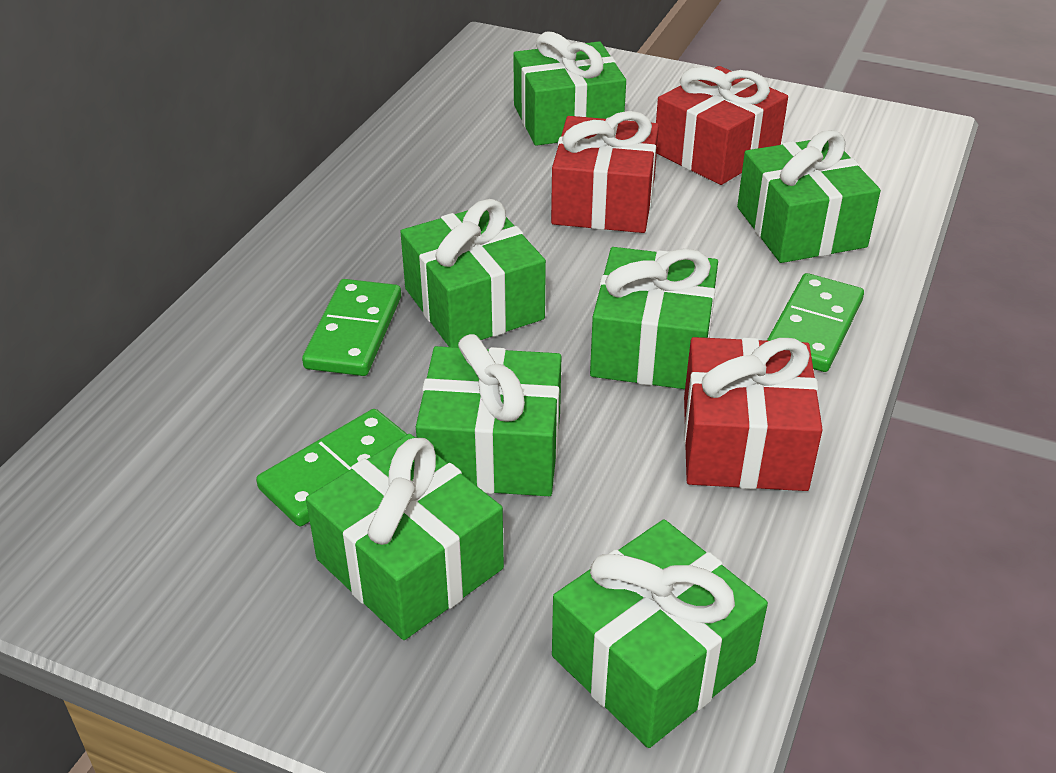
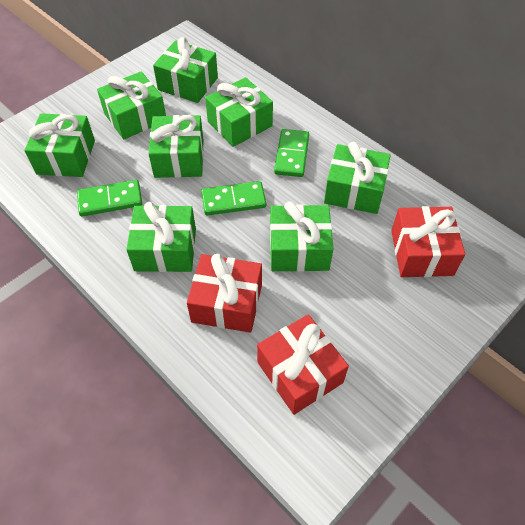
green gift: [306,434,504,640] [400,199,546,348] [416,334,561,496] [513,32,626,146] [552,519,768,748] [590,247,718,389] [737,130,881,263] = 7 -> [24,113,95,177] [97,71,166,139] [126,202,196,272] [148,115,204,178] [153,37,218,103] [205,77,273,147] [270,201,333,272] [324,142,391,214] = 8

